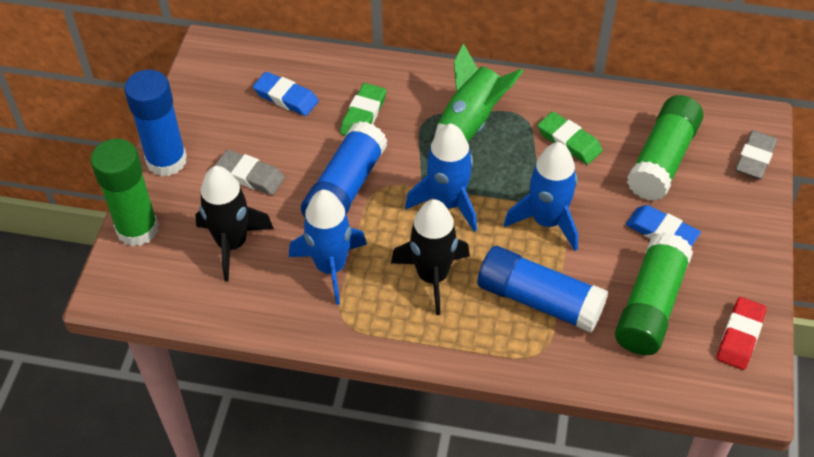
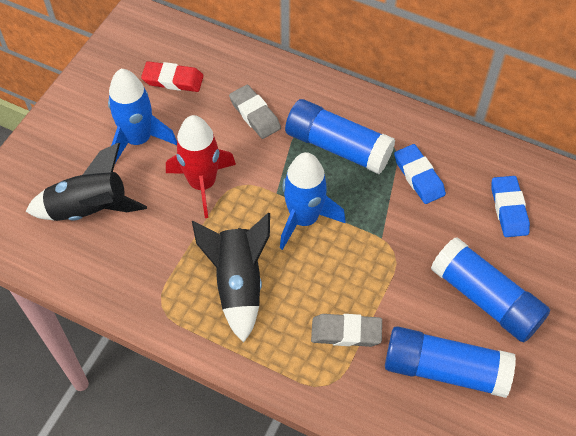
blue rocket: [289,190,367,305] [405,123,477,232] [504,142,578,251] = 3 -> [108,69,177,163] [280,152,346,250] = 2
green eraser: [340,83,386,136] [538,112,603,165] = 2 -> none = 0
green glue stick: [91,139,159,246] [615,232,693,355] [627,95,703,201] = 3 -> none = 0
green rocket: [434,43,523,142] = 1 -> none = 0
red rocket: none = 0 -> [166,115,236,218] = 1

